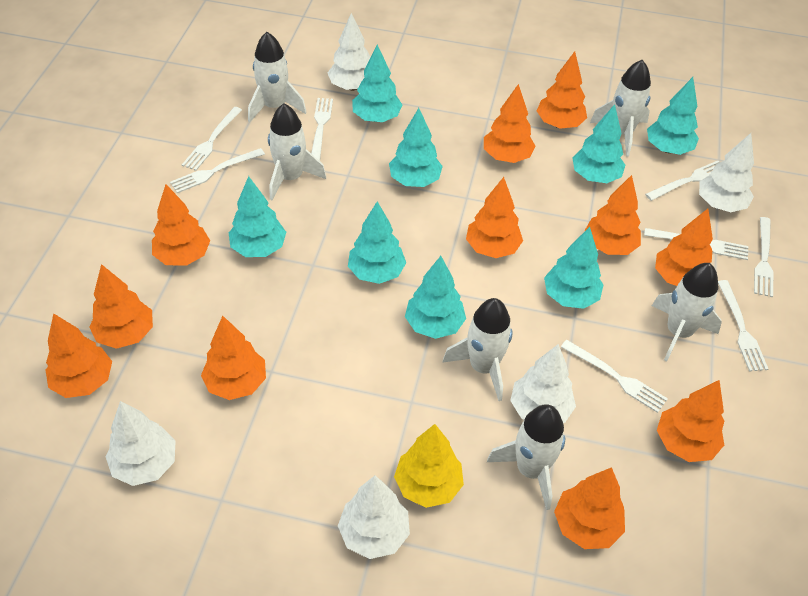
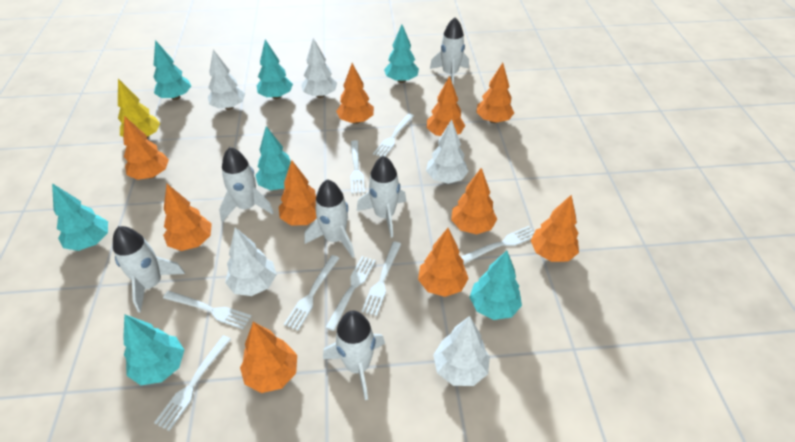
orange tree: [46,313,112,398] [89,264,153,349] [152,184,210,266] [201,316,266,400] [466,177,523,258] [484,84,535,163] [537,51,587,129] [554,467,625,549] [585,175,641,255] [655,209,713,286] [657,380,724,462] = 11 -> [123,116,169,180] [163,184,212,251] [240,322,297,393] [279,160,316,226] [336,63,374,124] [418,228,469,297] [427,76,465,136] [451,168,497,235] [476,63,514,123] [530,195,579,262] = 10
turquoise tree: [228,176,286,257] [348,201,406,284] [352,44,402,122] [389,108,443,187] [405,256,466,339] [544,227,604,309] [572,104,625,183] [647,77,699,155] = 8 -> [52,183,108,251] [124,314,184,385] [153,40,191,100] [255,126,291,190] [257,39,293,99] [384,24,419,83] [469,251,522,320] = 7

